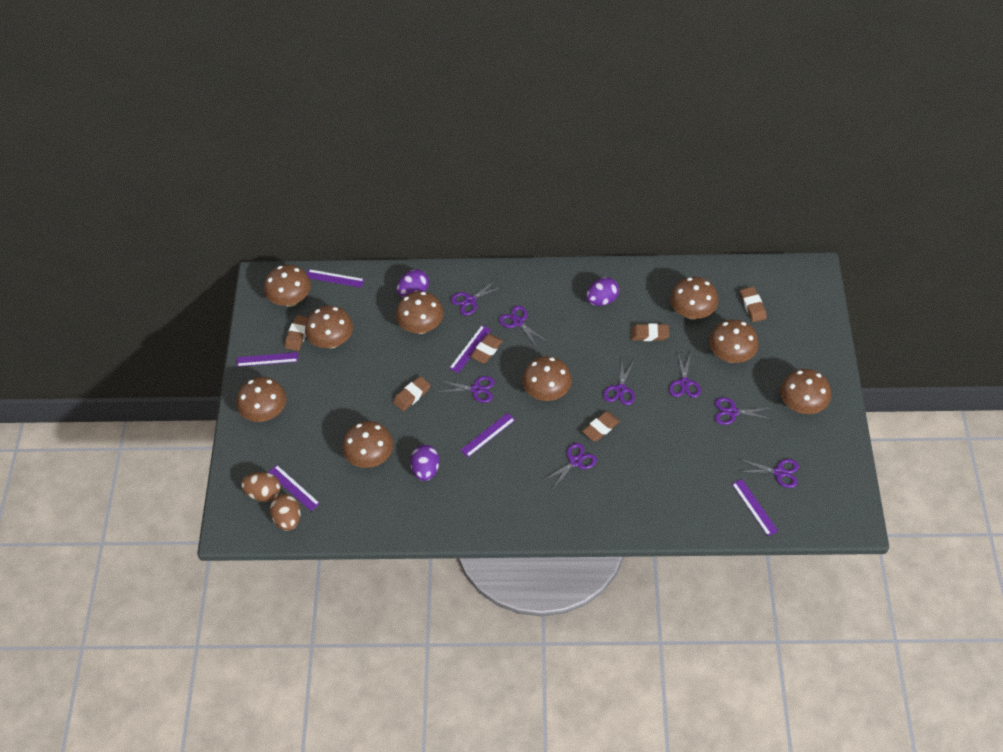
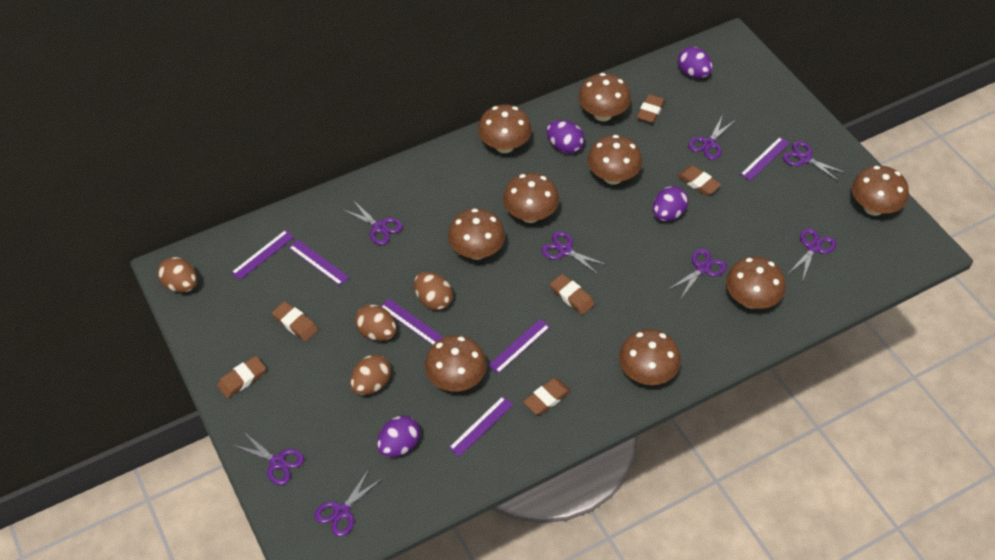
brown egg: [241,472,281,502] [270,494,301,531] = 2 -> [158,257,197,293] [350,355,391,395] [355,305,397,341] [414,272,453,310] = 4
purple egg: [397,269,429,297] [410,445,439,481] [586,277,619,306] = 3 -> [377,416,420,457] [546,120,585,154] [653,186,688,221] [678,47,713,78] = 4

